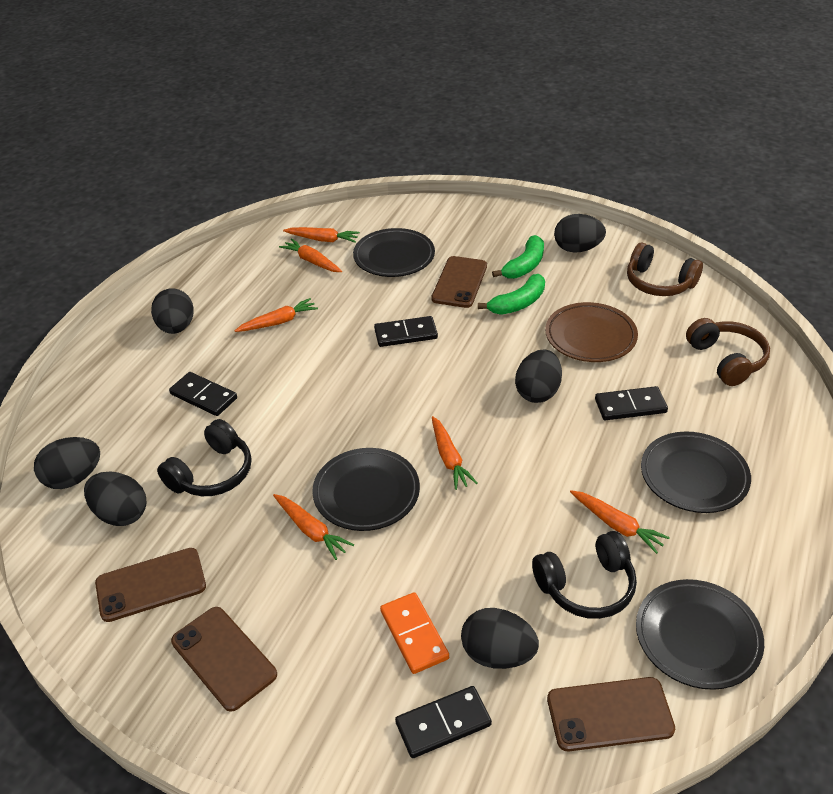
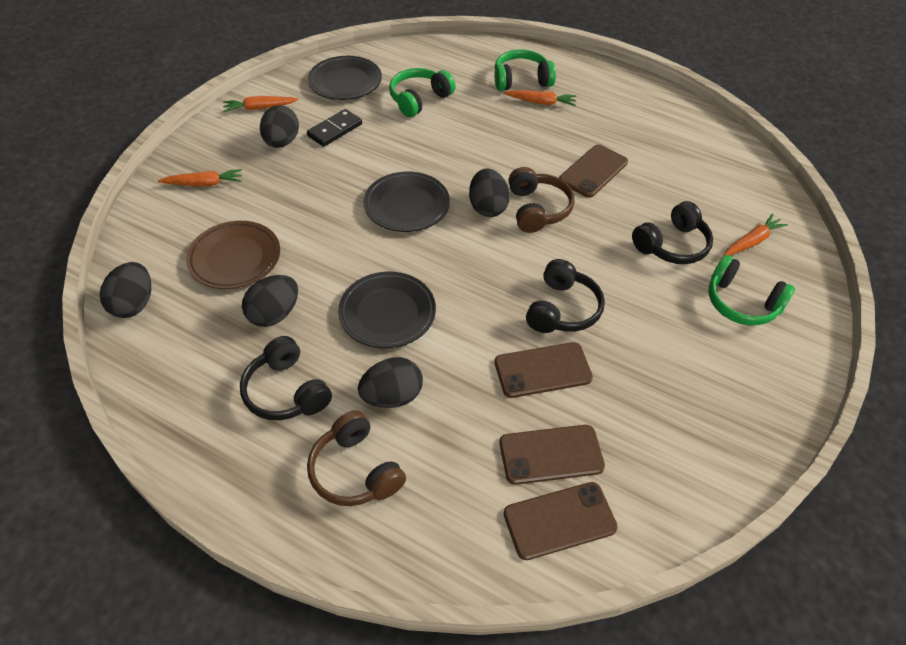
black domino: [169,372,237,416] [374,316,438,347] [395,686,492,758] [595,386,668,420] = 4 -> [307,109,362,147] = 1
black egg: [34,437,100,489] [84,471,146,526] [151,288,194,334] [461,608,539,669] [515,350,562,403] [554,214,606,252] = 6 -> [99,262,151,318] [242,275,298,327] [260,106,299,148] [358,357,423,408] [469,169,510,217] = 5
black headphones: [157,419,251,496] [532,531,637,619] = 2 -> [240,336,332,420] [526,259,605,333] [632,201,713,264] = 3
black plate: [312,448,420,531] [353,228,435,277] [636,579,764,690] [641,431,751,513] = 4 -> [308,56,382,100] [338,272,436,348] [364,171,450,232] = 3
green banana: [478,274,545,315] [492,235,544,279] = 2 -> none = 0
green headphones: none = 0 -> [389,68,456,117] [495,50,556,91] [708,255,795,325] = 3
orange carrot: [234,298,318,332] [273,494,354,560] [279,238,342,272] [283,227,360,243] [432,416,477,490] [570,490,670,554] = 6 -> [158,169,242,186] [223,96,299,112] [503,90,577,106] [724,214,788,256] = 4
orange domino: [380,592,449,674] = 1 -> none = 0

